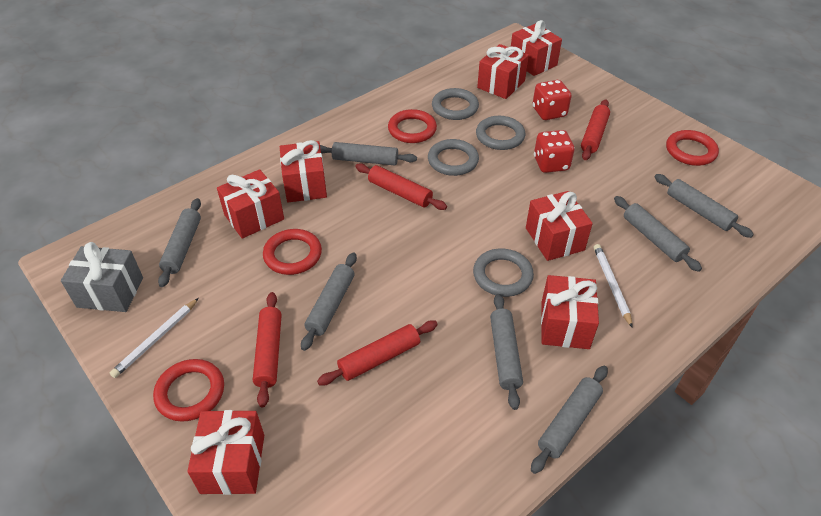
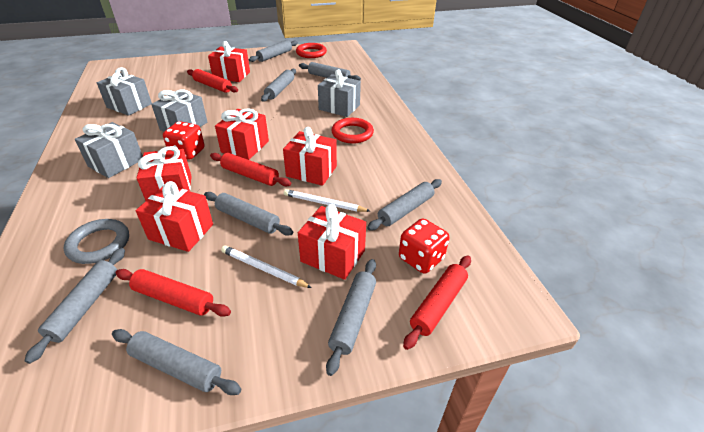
grey gift: [61,242,143,312] = 1 -> [75,122,143,178] [97,67,152,116] [151,90,207,131] [318,69,361,117] = 4
grey ring: [428,139,479,176] [432,88,479,120] [473,248,534,297] [476,116,525,150] = 4 -> [64,219,129,264] = 1
grey rolling pin: [158,198,201,287] [301,253,357,351] [320,142,417,166] [490,294,523,410] [531,366,608,474] [614,196,702,272] [654,174,754,238] = 7 -> [24,248,125,364] [112,329,241,395] [204,192,293,236] [249,40,298,62] [261,69,296,102] [299,62,361,80] [326,259,376,376] [367,179,442,231] = 8
red gift: [187,410,264,495] [217,169,284,239] [280,140,327,202] [477,44,529,99] [511,20,562,76] [526,191,593,261] [541,275,599,349] = 7 -> [136,146,192,201] [136,181,213,252] [208,41,250,82] [215,109,269,160] [283,127,337,186] [298,204,366,280] = 6
red ring: [153,359,224,422] [263,229,322,275] [388,109,437,143] [666,130,719,166] = 4 -> [296,43,327,58] [332,118,374,144] = 2

